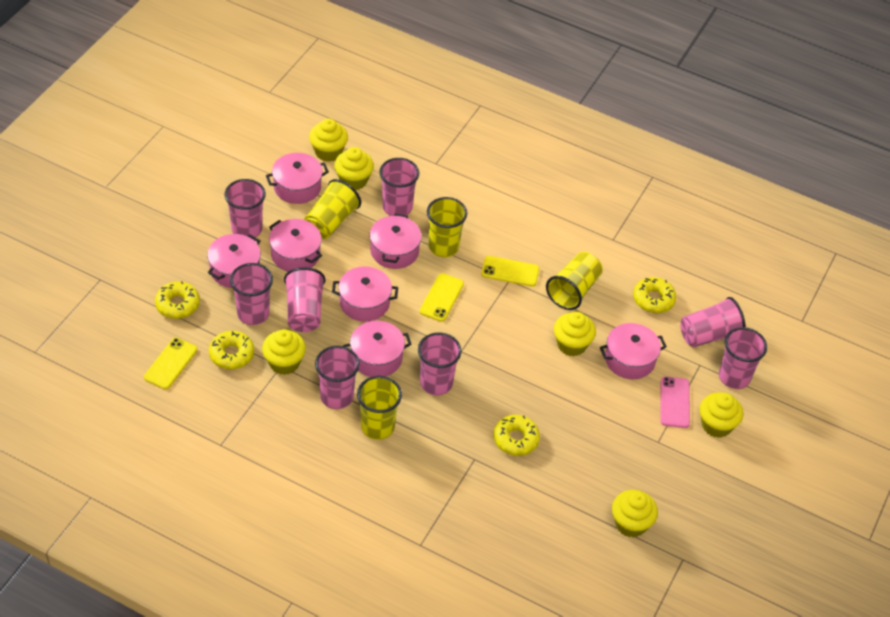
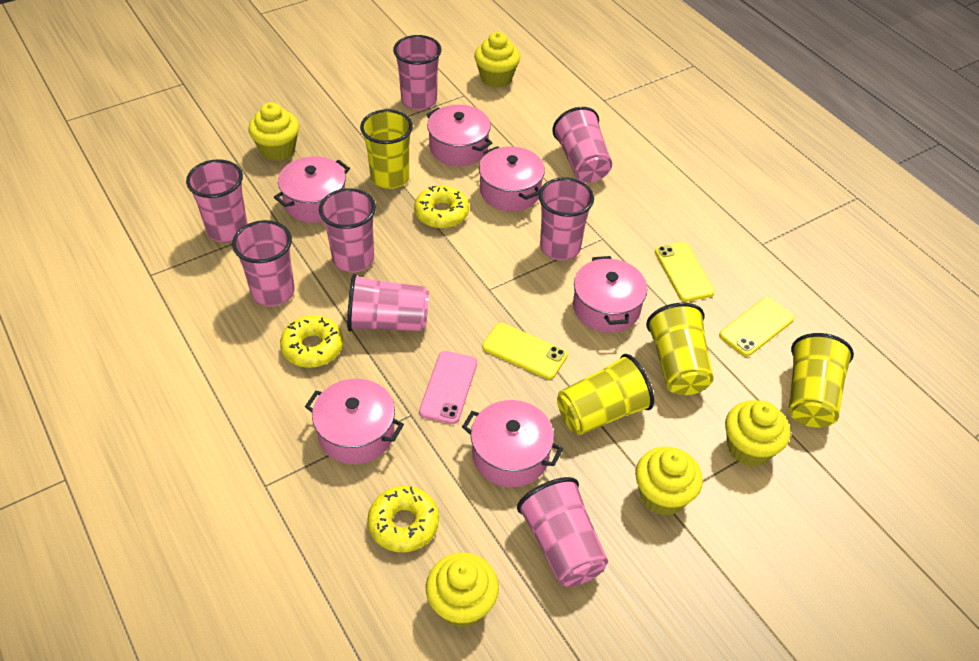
pink pot: [207,234,261,288] [266,153,329,204] [269,219,322,272] [332,267,398,322] [343,321,412,377] [369,214,422,269] [600,323,667,379] = 7 -> [274,156,350,223] [305,378,404,464] [426,105,492,166] [462,400,563,487] [479,146,545,211] [573,256,647,333] = 6
yellow cupcake: [262,329,306,375] [309,119,348,162] [334,147,374,190] [554,312,596,356] [612,490,658,537] [700,392,743,438] = 6 -> [248,102,299,161] [426,553,499,628] [474,32,520,88] [635,447,703,516] [725,400,790,467] = 5
yellow donut: [155,281,200,319] [209,331,254,369] [493,415,540,456] [633,277,676,313] = 4 -> [280,315,343,368] [368,486,439,553] [414,185,469,228] = 3

